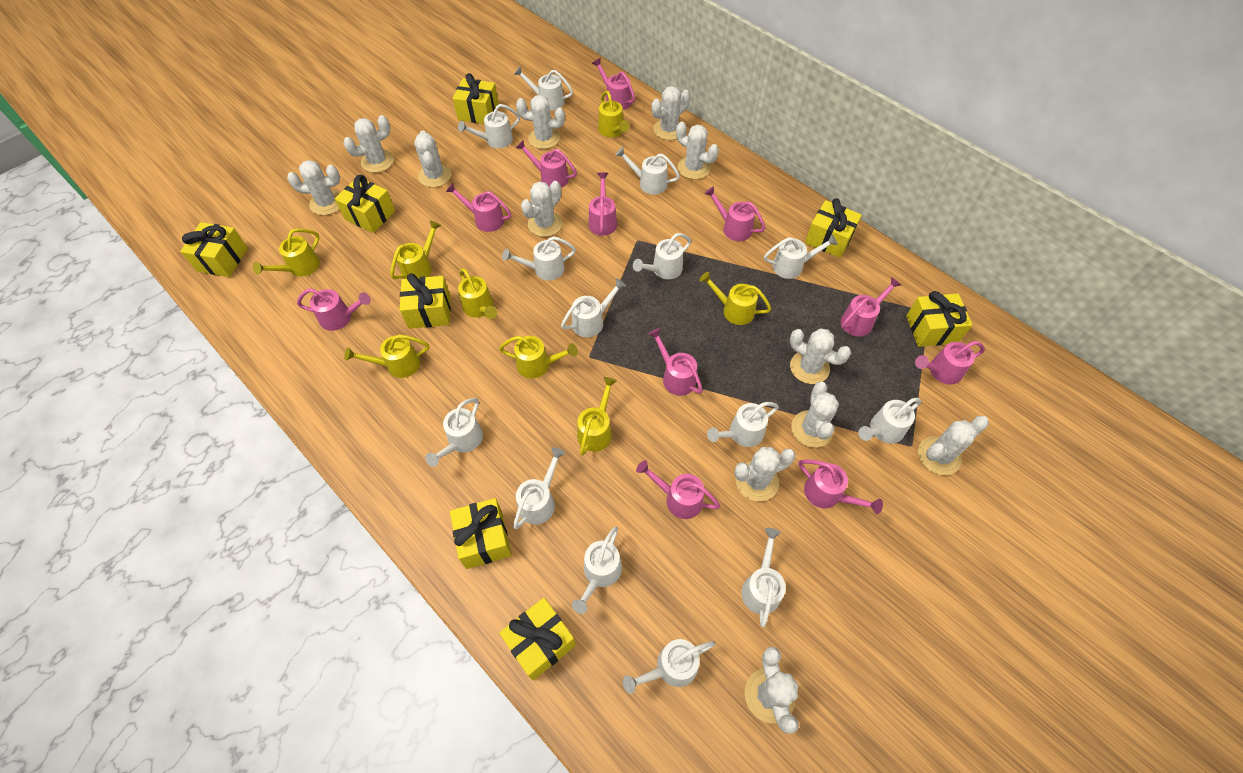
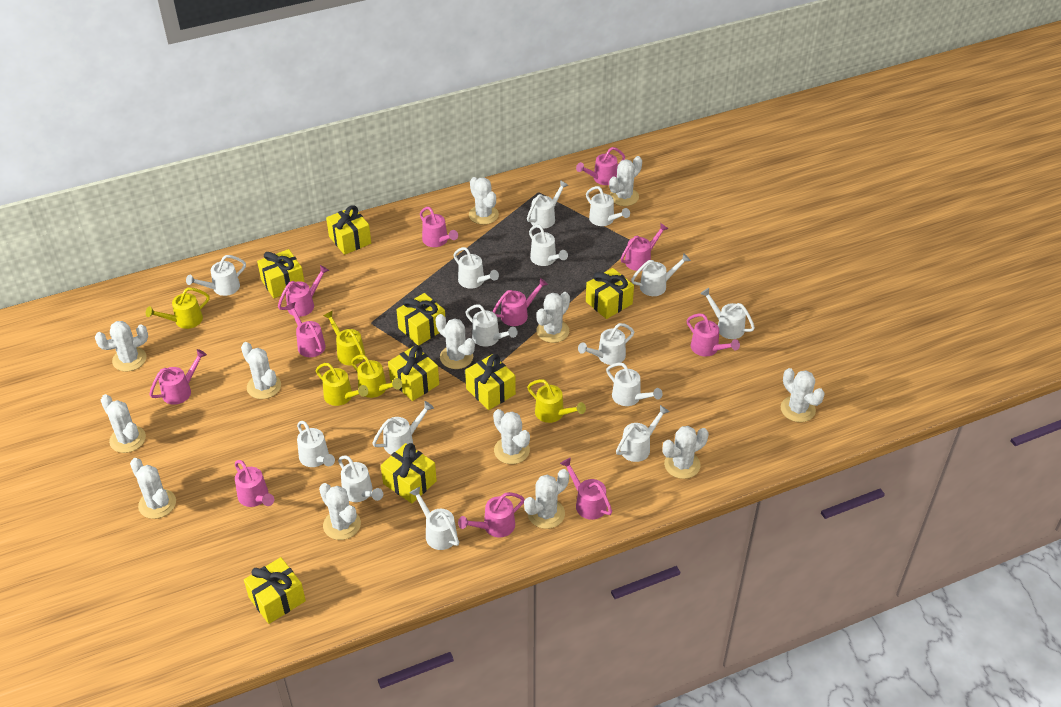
white cactus: [287,160,340,215] [343,115,394,173] [414,131,451,187] [516,95,565,149] [521,181,562,237] [652,86,690,140] [676,121,719,179] [734,447,796,501] [745,647,799,734] [790,329,851,384] [791,382,839,448] [918,416,989,475] = 12 -> [95,321,148,372] [101,394,146,453] [130,458,176,519] [241,342,281,399] [319,483,361,540] [436,314,475,369] [469,177,499,225] [493,409,530,464] [524,469,569,529] [536,292,570,343] [609,156,642,206] [663,426,709,479] [781,368,825,422] = 13
white watering can: [425,398,483,467] [458,104,520,148] [502,236,576,281] [513,447,565,529] [514,67,573,110] [561,278,626,337] [572,527,622,614] [615,147,680,194] [623,639,715,694] [633,233,691,279] [707,402,779,447] [741,528,786,627] [764,234,838,279] [858,398,921,444] = 14 -> [186,255,246,296] [297,421,335,467] [338,455,383,502] [372,401,434,454] [410,487,459,550] [453,247,499,289] [466,304,518,347] [527,180,568,229] [529,225,568,266] [578,323,634,365] [586,186,630,226] [606,363,662,406] [616,405,670,462] [631,253,691,296] [700,288,755,339] = 15
yellow watering can: [253,228,320,277] [344,334,429,378] [390,220,441,279] [458,268,497,319] [499,336,578,378] [577,377,617,456] [598,91,629,137] [699,272,771,325] = 8 -> [146,288,210,329] [316,363,368,406] [323,311,365,365] [351,355,402,398] [527,379,586,423] = 5

